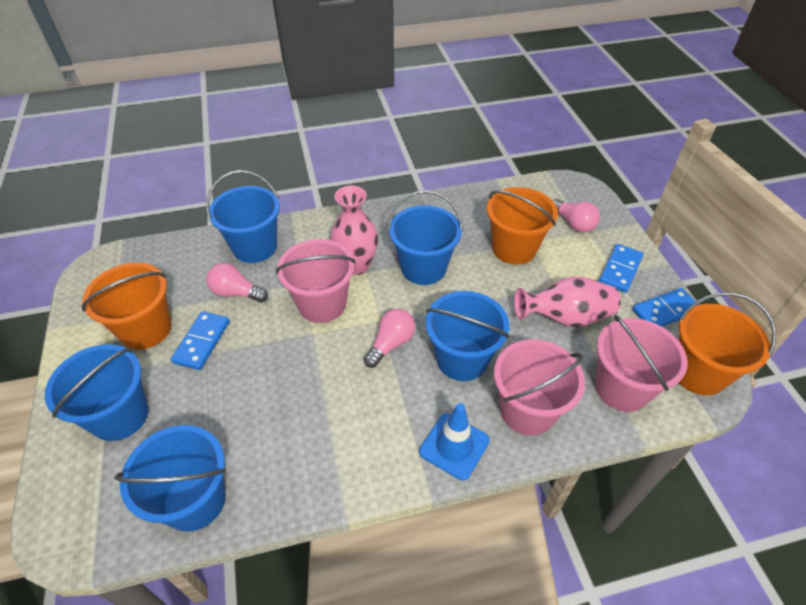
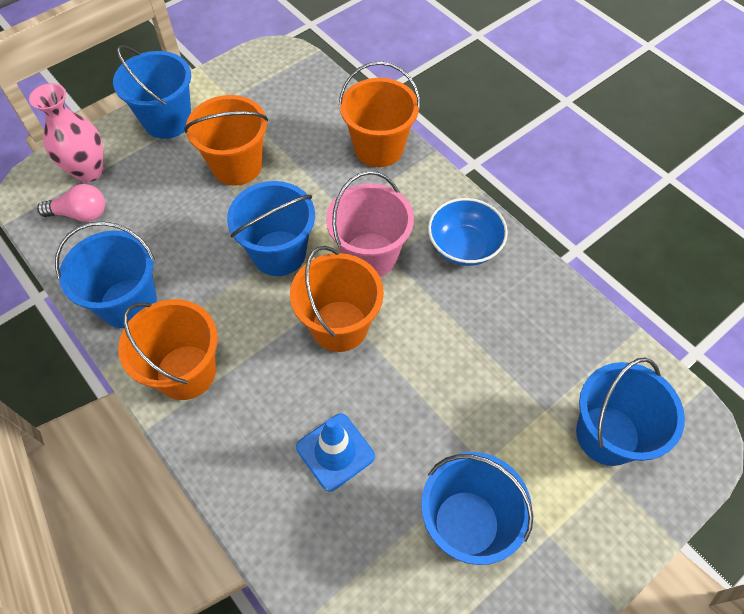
blue bowl: none = 0 -> [428,198,508,266] = 1
blue domino: [171,311,230,370] [599,244,644,293] [632,288,698,327] = 3 -> none = 0
orange bucket: [82,263,172,349] [487,187,558,265] [678,292,776,395] = 3 -> [118,299,218,400] [184,95,268,186] [290,246,384,352] [339,61,420,167] = 4
pink bucket: [276,239,356,323] [494,339,585,436] [595,315,688,412] = 3 -> [326,171,414,277] = 1
pink light bulb: [206,263,268,302] [364,309,415,368] [552,199,600,233] = 3 -> [37,184,105,222] = 1
pink vase: [330,186,378,275] [514,276,621,327] = 2 -> [29,83,103,182] = 1

